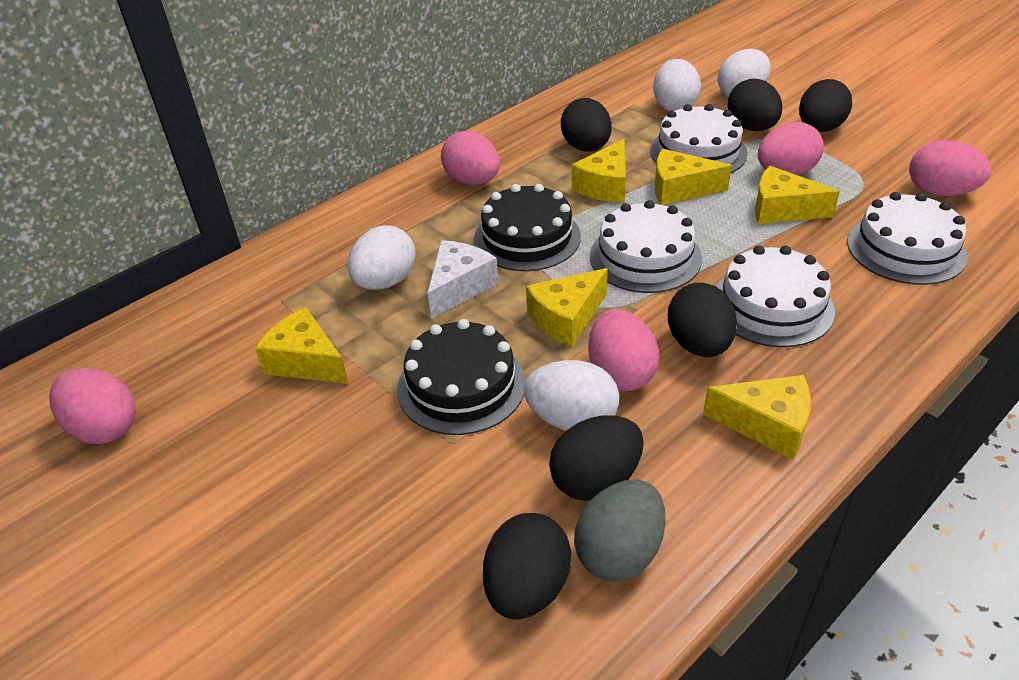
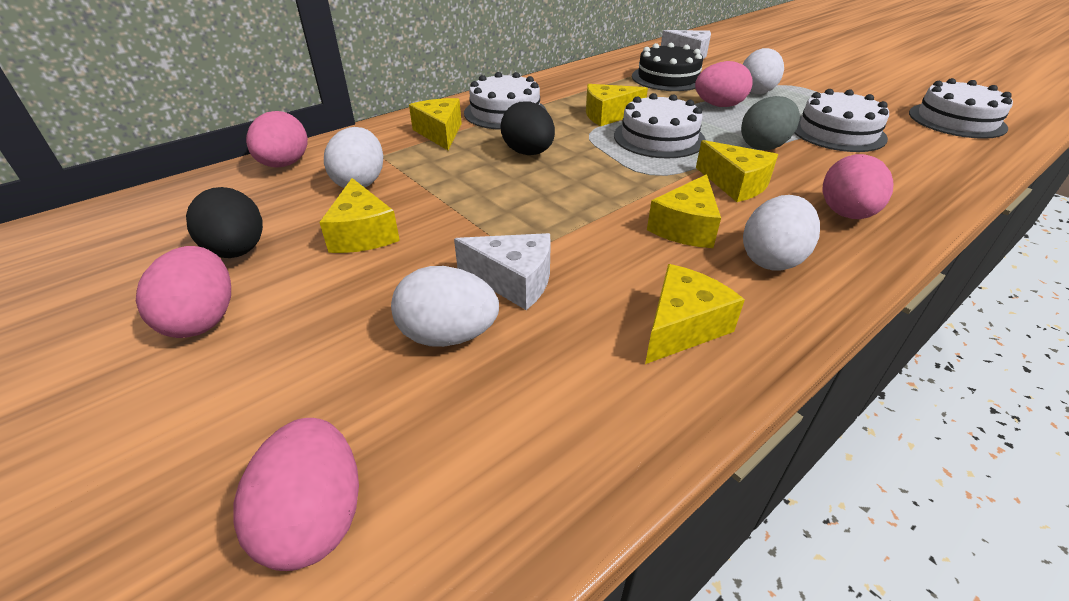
black cake: [397,319,526,435] [474,184,581,271] = 2 -> [632,43,703,91] = 1
black egg: [483,513,571,620] [549,416,643,501] [561,98,612,152] [668,283,737,357] [728,79,782,131] [799,79,852,132] = 6 -> [186,187,263,258] [501,101,555,155] = 2
white cheese: [427,240,498,319] = 1 -> [454,233,551,310] [661,30,711,59] = 2

